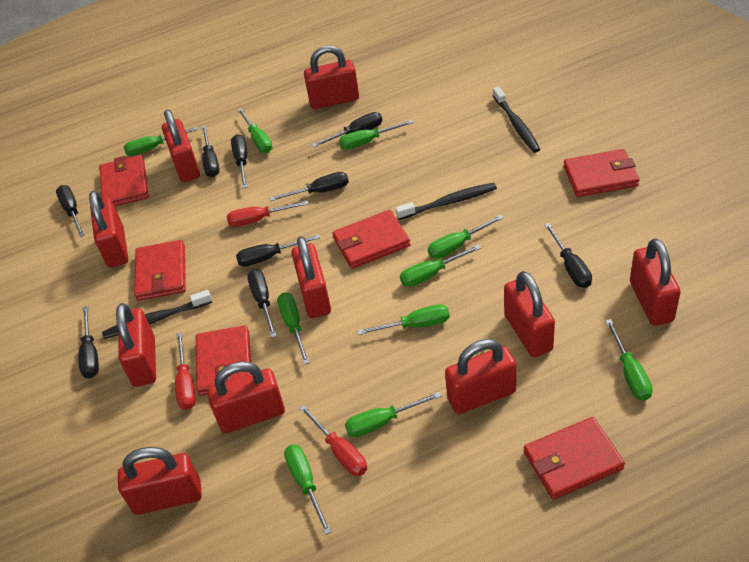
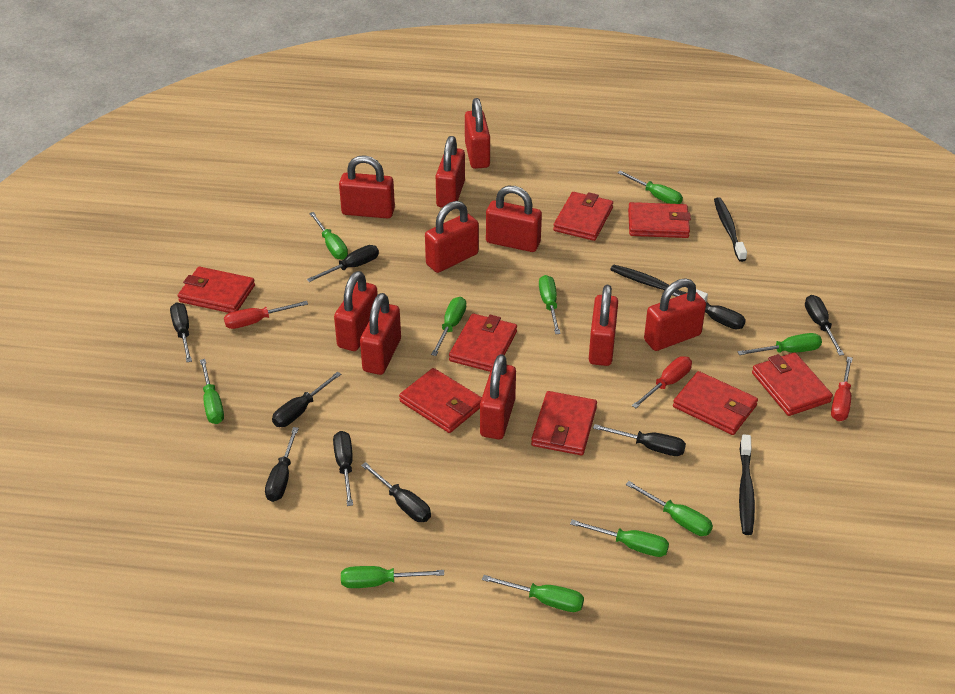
red wallet: [99,155,149,206] [134,240,186,301] [196,325,251,396] [332,210,411,269] [524,417,625,500] [563,149,639,197] = 6 -> [178,267,255,313] [399,368,482,433] [449,313,517,372] [531,391,597,455] [553,192,613,241] [628,202,691,238] [673,371,758,435] [752,352,833,416] = 8

